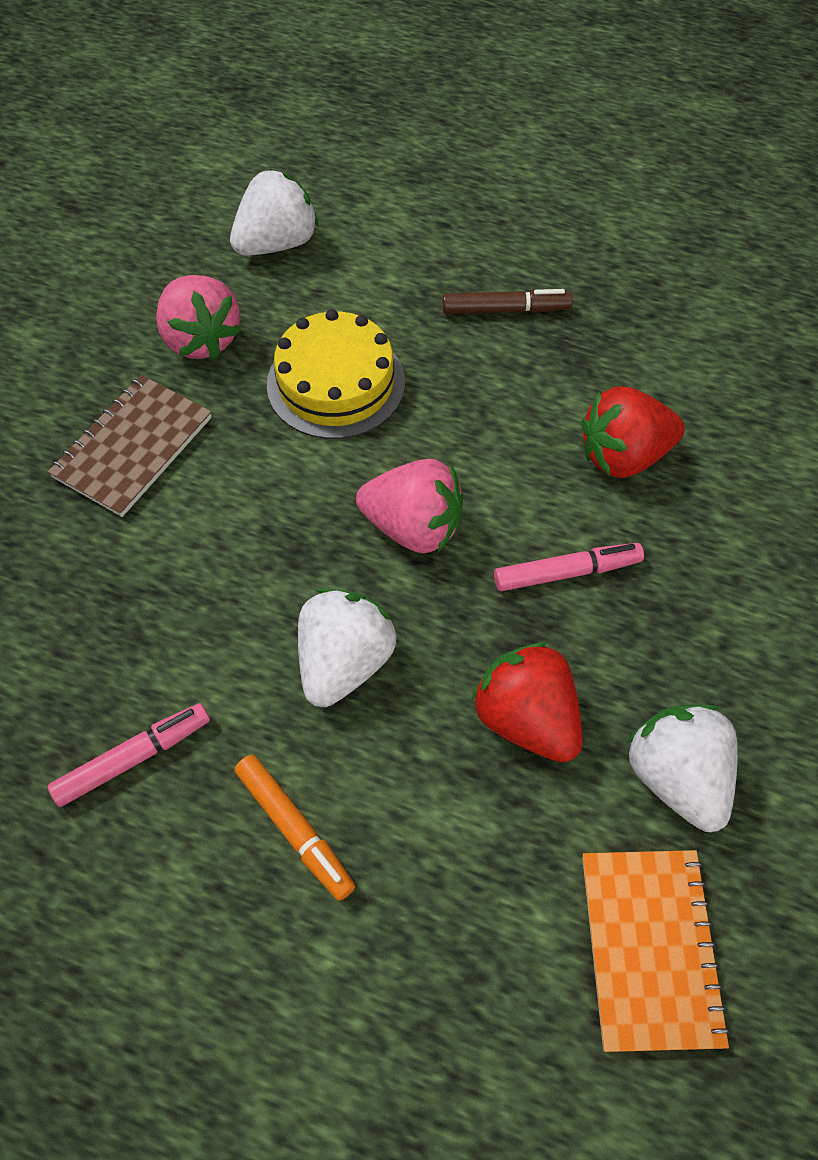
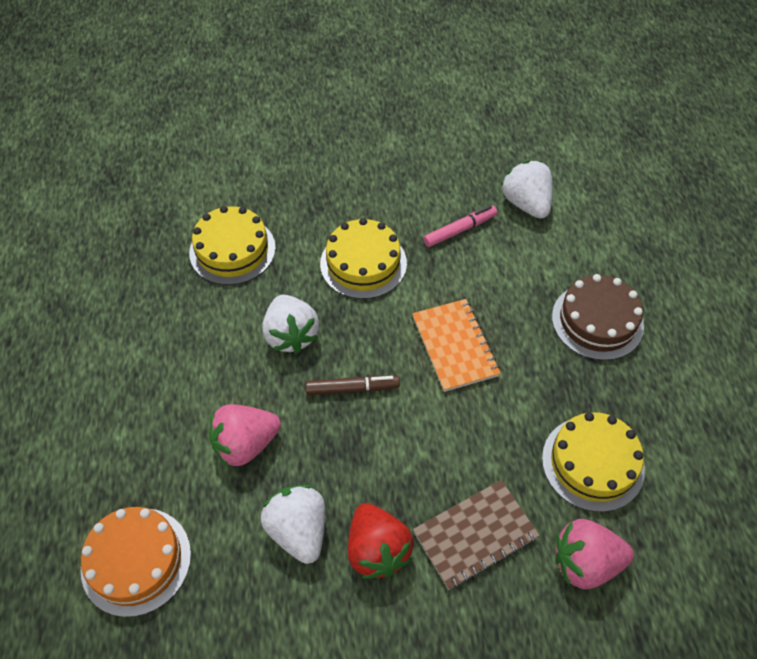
brown cake: none = 0 -> [552,274,644,360] = 1
orange cake: none = 0 -> [81,507,191,617] = 1
orange marker: [234,755,355,901] = 1 -> none = 0
pink marker: [48,703,210,807] [494,543,644,591] = 2 -> [423,205,497,247] = 1
red strawberry: [471,642,583,762] [581,386,685,478] = 2 -> [348,503,413,579] = 1
yellow cake: [267,309,405,439] = 1 -> [189,206,276,285] [320,218,407,299] [542,412,645,512] = 3

